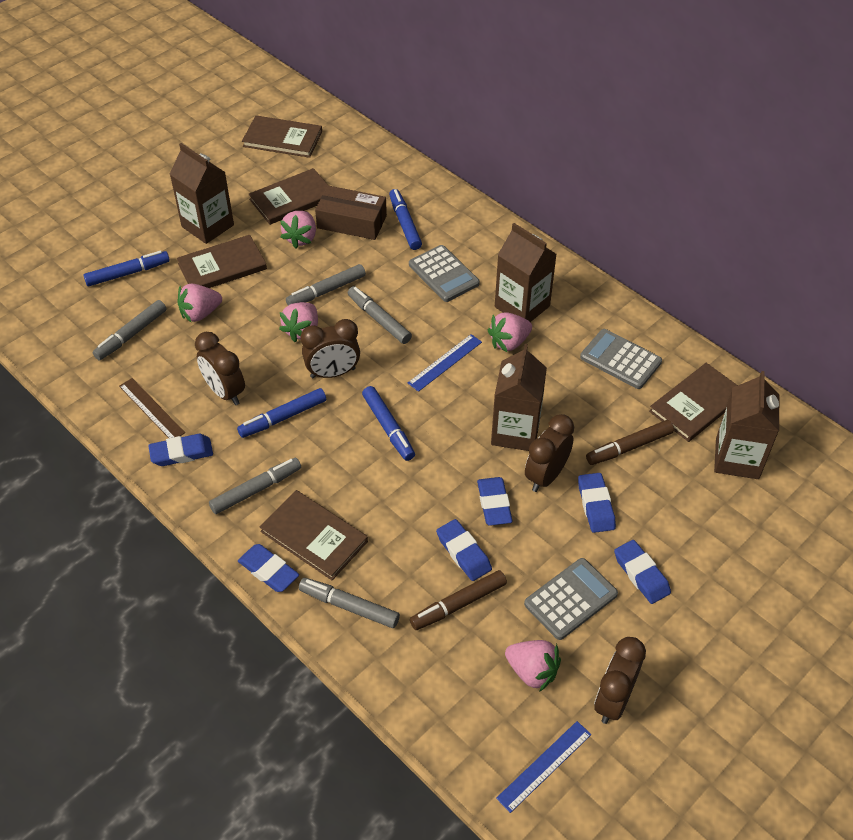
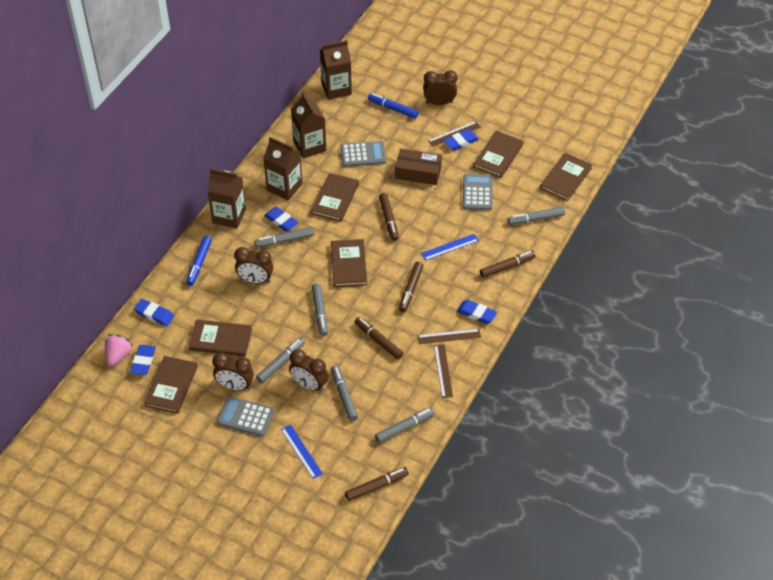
blue eraser: [148,434,213,466] [238,544,299,592] [436,519,492,581] [477,477,513,526] [578,473,616,533] [614,540,671,604] = 6 -> [130,345,156,375] [134,299,174,326] [264,207,299,232] [444,129,479,151] [457,300,497,324] = 5
blue marker: [83,251,170,286] [237,388,326,438] [362,386,415,461] [389,189,422,250] = 4 -> [186,236,212,286] [368,93,419,119] = 2
brown book: [177,235,267,288] [242,116,322,158] [249,168,329,225] [260,490,368,580] [649,363,738,442] = 5 -> [144,356,198,414] [188,319,252,357] [311,173,359,222] [331,239,367,287] [473,131,524,178] [540,153,593,201] = 6
brown marker: [410,570,507,630] [586,420,674,465] = 2 -> [345,467,409,501] [355,317,403,360] [379,193,399,241] [399,262,423,312] [480,251,536,278] = 5
brown ruler: [119,378,185,438] = 1 -> [417,329,481,344] [428,121,480,147] [434,344,453,398] = 3
grey marker: [92,300,167,360] [209,458,301,514] [286,264,366,305] [299,578,400,628] [348,286,412,344] = 5 -> [255,227,314,248] [256,338,305,383] [312,283,328,336] [331,366,358,421] [375,407,435,443] [508,207,565,225] = 6
pink strawberry: [177,283,222,323] [279,302,318,342] [280,211,316,248] [488,312,532,352] [505,640,561,692] = 5 -> [105,334,134,366] = 1

